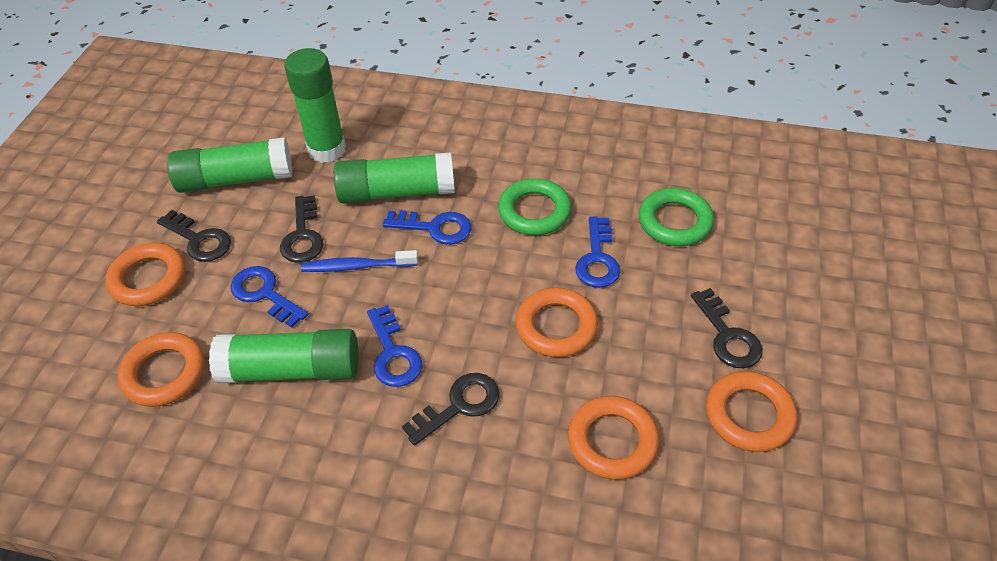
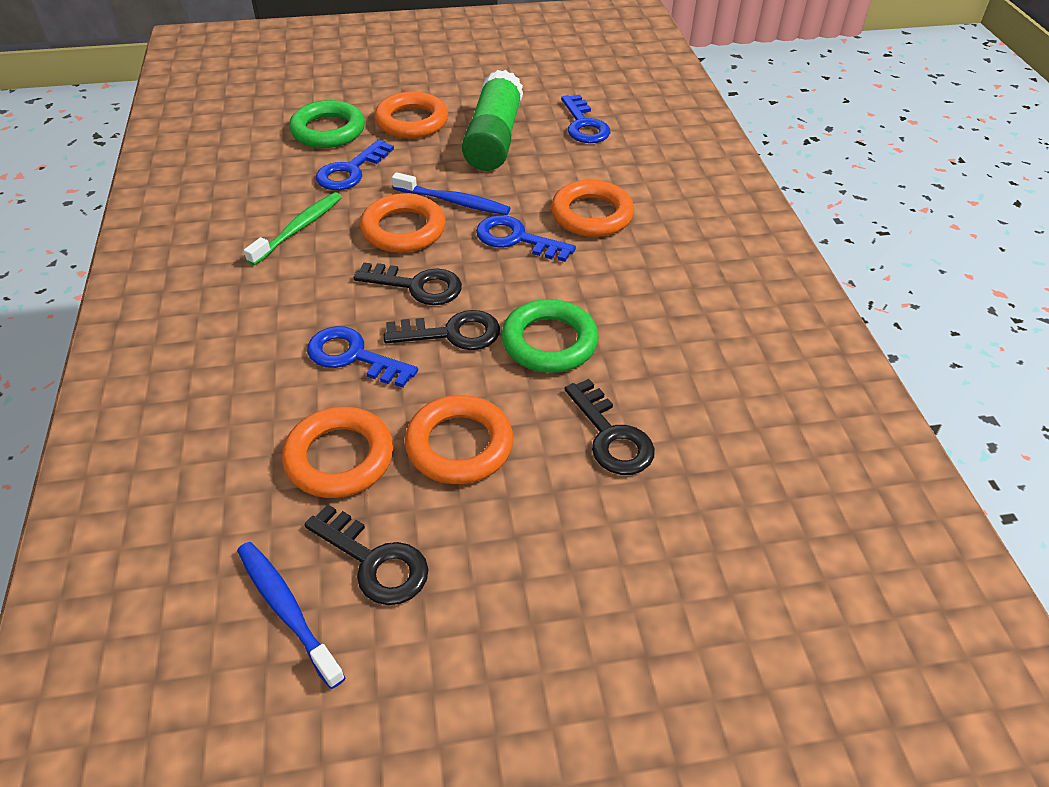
blue toothbrush: [301,250,418,272] = 1 -> [237,542,345,689] [392,172,510,215] = 2
green glue stick: [167,137,293,193] [209,329,359,383] [284,48,346,163] [334,152,455,204] = 4 -> [462,70,523,171] = 1
green toothbrush: none = 0 -> [244,192,342,265] = 1

